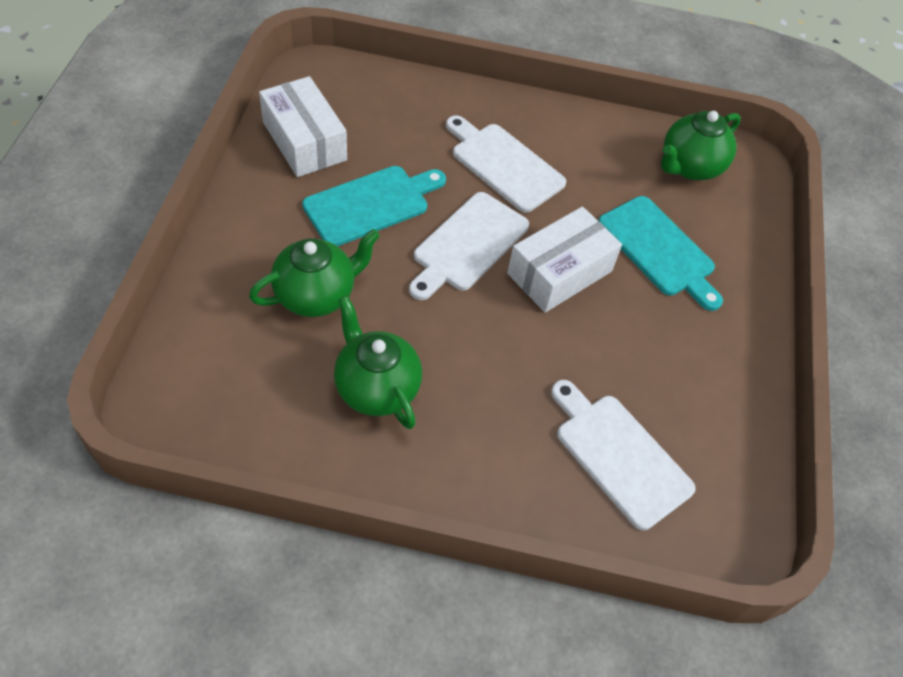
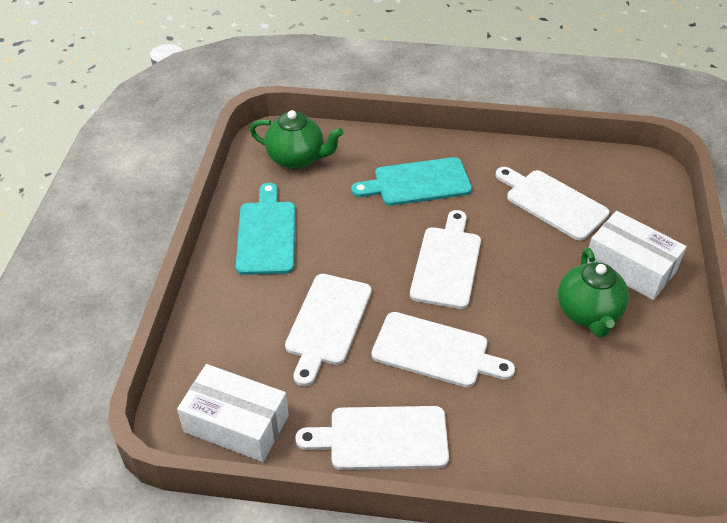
green teapot: [249,229,380,317] [334,296,422,429] [661,111,741,180] = 3 -> [250,110,343,169] [558,248,629,338] = 2
white cutting board: [409,192,529,300] [446,115,566,213] [551,380,696,530] = 3 -> [285,274,372,386] [295,406,449,470] [372,312,515,387] [410,210,481,309] [495,167,609,241] = 5

